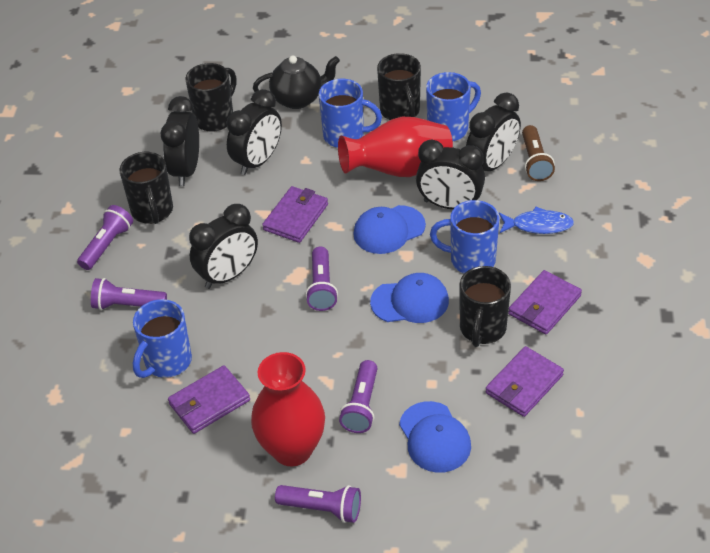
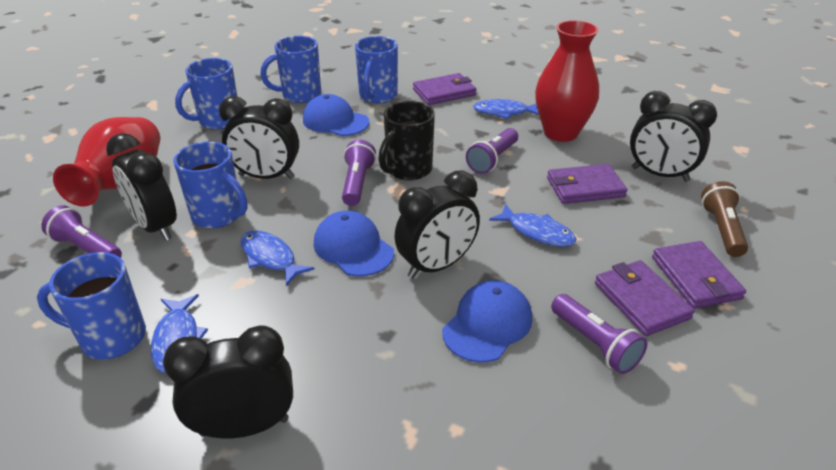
black mug: [120,152,173,224] [185,63,237,132] [377,53,421,120] [459,266,511,347] = 4 -> [378,101,435,181] = 1
black teapot: [253,55,340,109] = 1 -> none = 0
blue fish: [499,206,574,234] = 1 -> [151,294,208,373] [240,230,314,286] [473,99,539,119] [489,204,577,247] = 4
blue mug: [133,299,192,378] [319,79,382,148] [426,72,481,141] [430,200,499,273] = 4 -> [37,252,146,360] [173,142,247,229] [175,58,237,130] [260,36,321,103] [355,36,398,104] = 5
purple flashlight: [77,205,133,270] [91,278,167,310] [275,485,361,523] [305,247,338,311] [339,360,377,433] = 5 -> [41,205,122,258] [342,140,376,206] [466,128,518,174] [551,294,647,374] = 4

